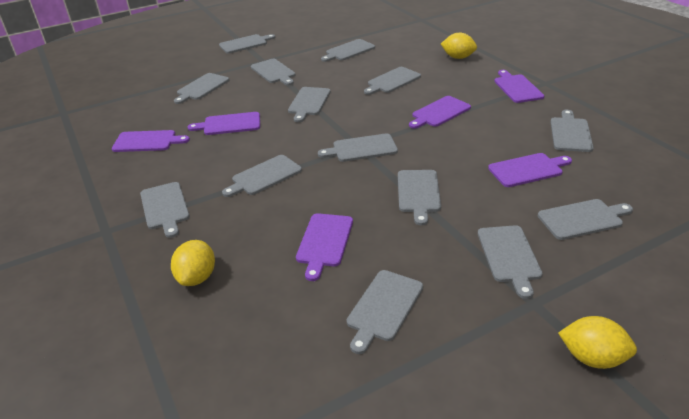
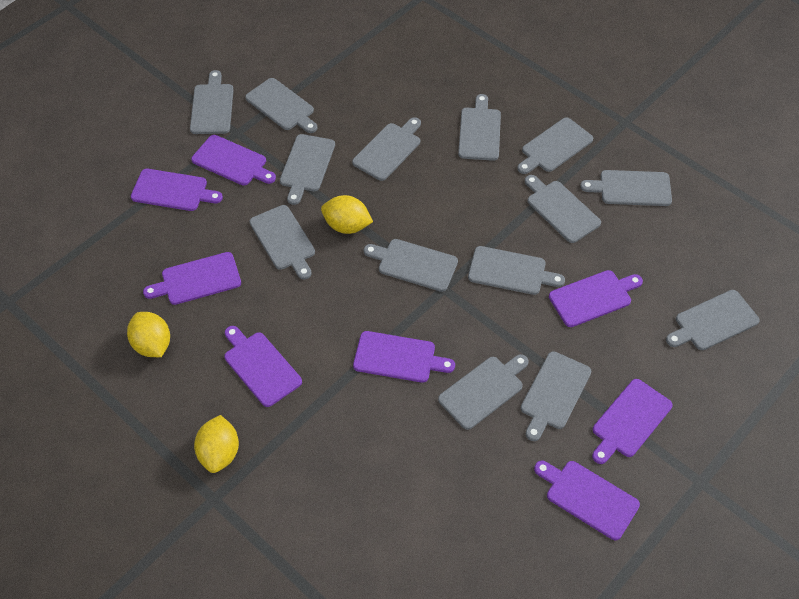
purple cutting board: [112,130,190,152] [188,112,260,135] [296,213,353,281] [409,96,471,129] [488,153,572,187] [494,70,544,103] = 6 -> [131,169,223,211] [143,252,241,305] [191,135,276,186] [224,326,302,407] [353,331,455,383] [534,461,640,540] [549,270,643,327] [592,379,673,464] = 8

